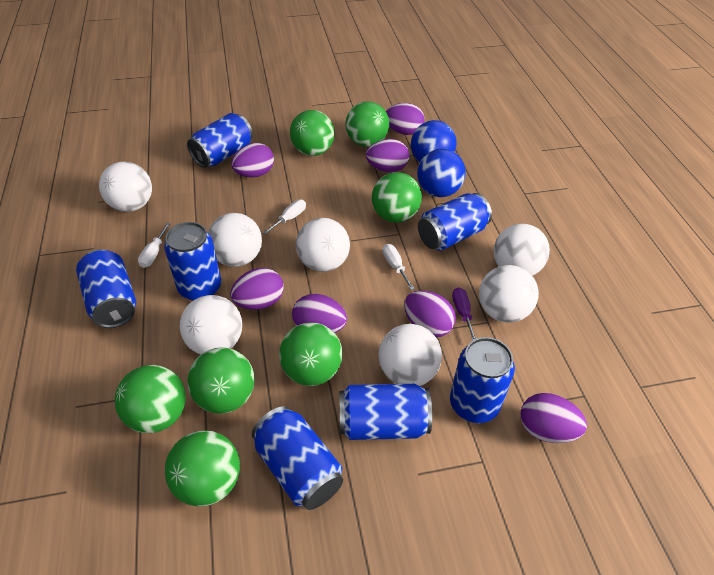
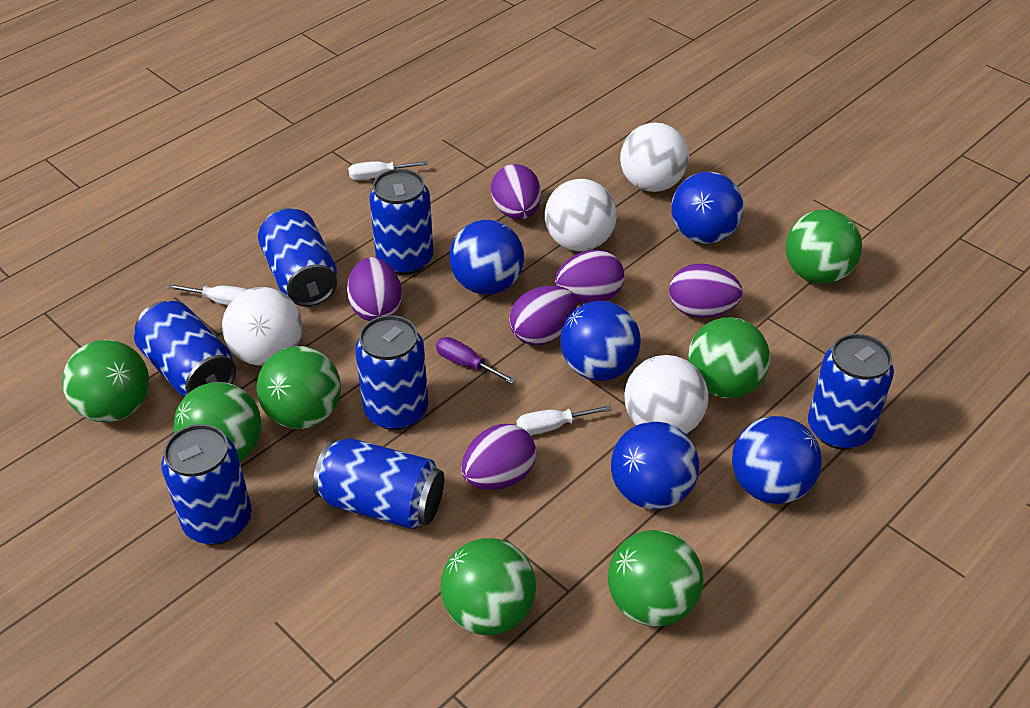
blue ball: [411,120,457,162] [417,149,465,197] = 2 -> [449,220,524,295] [560,301,641,381] [611,421,699,509] [671,172,744,244] [732,416,822,504] = 5
purple egg: [230,268,284,310] [231,143,274,177] [292,294,347,333] [366,139,409,172] [386,103,425,135] [404,291,456,337] [520,393,587,443] = 7 -> [347,257,402,321] [461,424,536,490] [491,164,541,219] [509,285,577,345] [555,250,624,304] [669,264,743,318] = 6
white ball: [99,162,152,212] [180,295,242,354] [208,213,262,267] [296,218,350,272] [378,324,442,386] [479,265,539,323] [494,224,550,276] = 7 -> [222,287,302,366] [545,179,617,251] [620,122,689,192] [624,355,709,434] = 4

